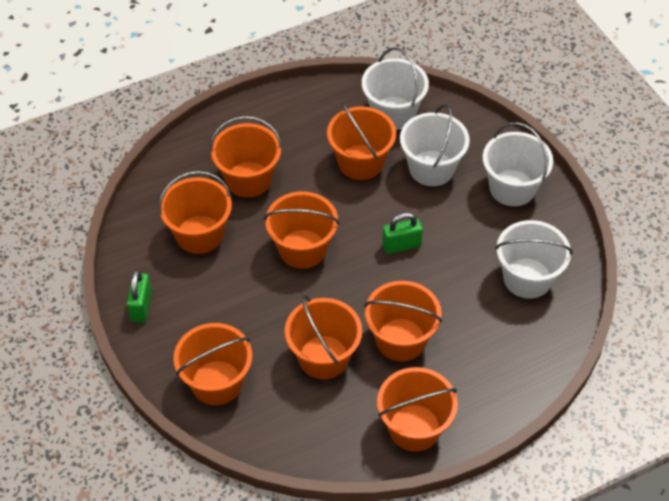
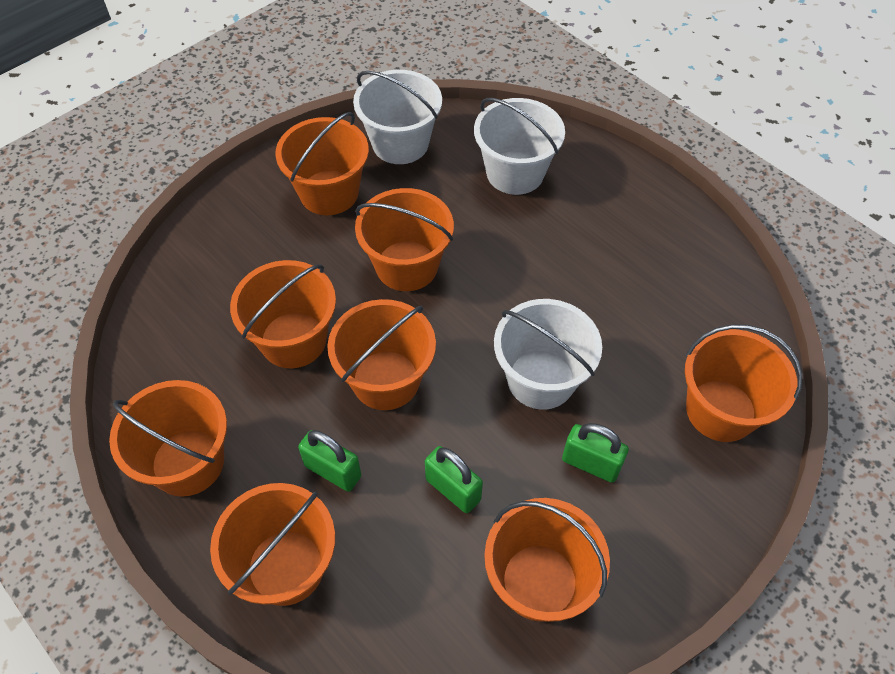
green padlock: [127,270,152,322] [382,212,423,254] = 2 -> [298,430,361,492] [425,446,483,513] [562,423,629,483] = 3
white bucket: [362,48,429,130] [400,104,470,186] [483,122,553,206] [495,220,572,299] = 4 -> [353,70,442,164] [474,98,565,195] [494,299,602,410] = 3

